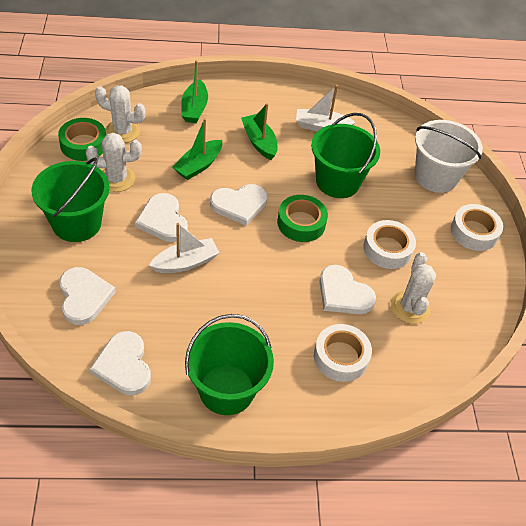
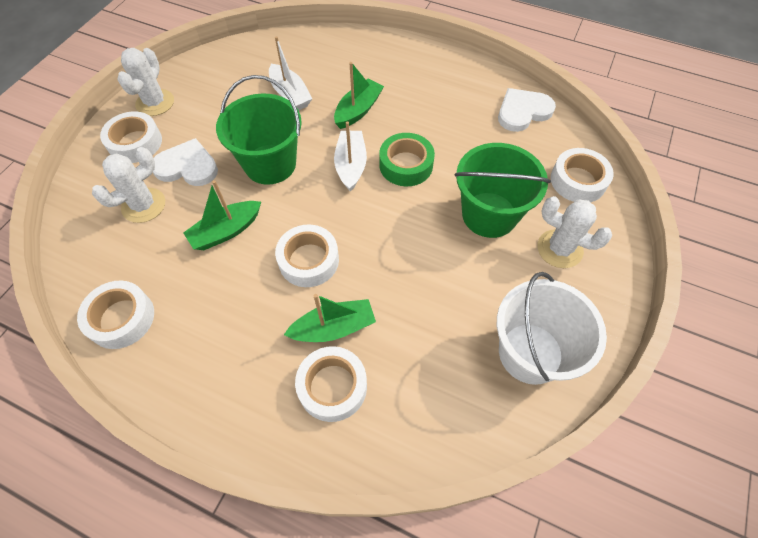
green bucket: [32,158,109,242] [185,314,274,415] [311,113,380,198] = 3 -> [216,75,302,185] [454,143,551,238] = 2
green tape: [58,118,106,161] [277,195,328,242] = 2 -> [379,133,435,186] = 1
white heart: [59,267,116,325] [90,331,151,395] [135,193,188,242] [210,184,267,226] [319,265,376,314] = 5 -> [153,138,218,186] [498,88,556,132] = 2
white tape: [314,324,372,382] [363,220,416,269] [451,204,503,251] = 3 -> [77,281,154,349] [100,111,162,163] [275,224,339,287] [295,346,367,422] [551,148,614,202] = 5

